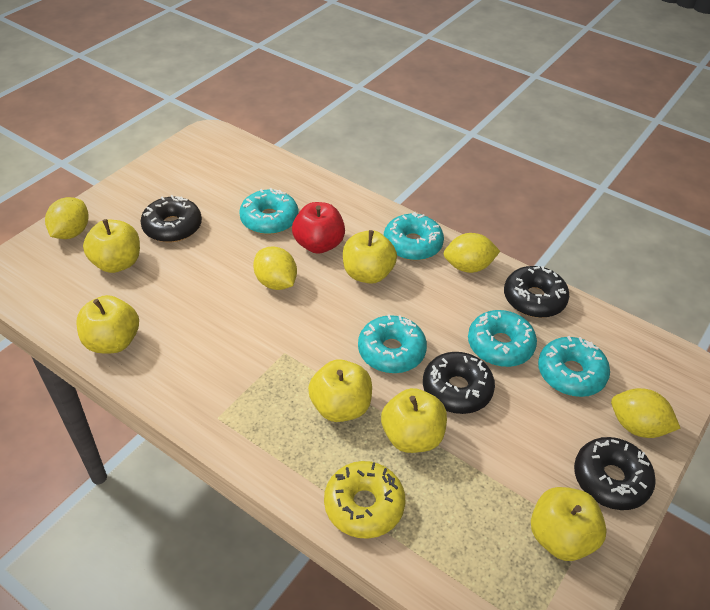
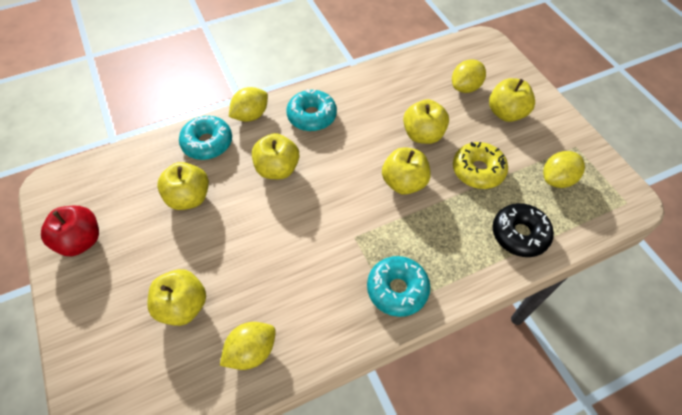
black donut: [141,195,202,242] [423,352,495,414] [504,266,569,318] [574,437,656,510] = 4 -> [492,203,554,257] = 1
turquoise donut: [239,188,299,235] [358,314,427,373] [384,212,444,260] [468,310,537,367] [538,336,610,397] = 5 -> [179,116,232,160] [287,89,337,131] [367,256,430,317] = 3

